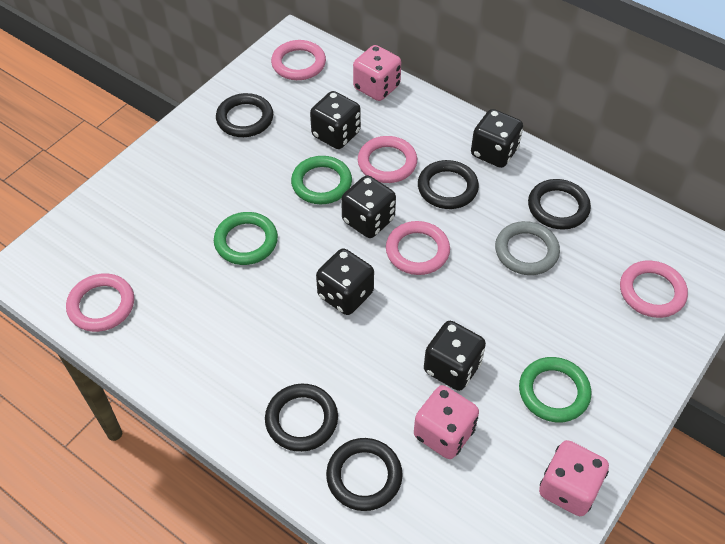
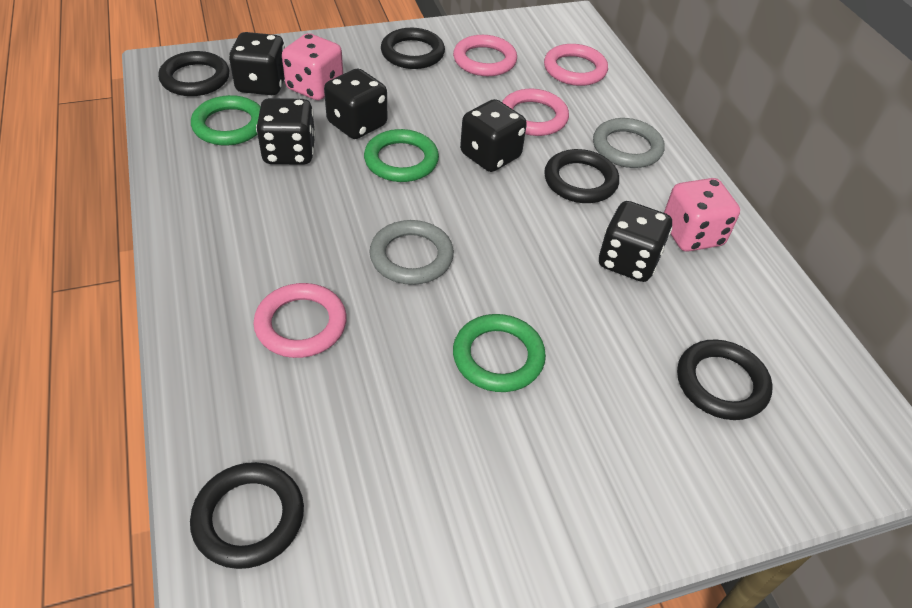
grey ring: [495,221,560,275] = 1 -> [369,220,454,285] [593,118,665,168] = 2
pink dice: [353,45,401,101] [414,385,479,459] [539,440,609,516] = 3 -> [282,33,343,100] [664,178,740,252] = 2
pink ring: [66,273,134,332] [271,40,326,80] [358,136,417,183] [386,221,450,275] [620,261,688,318] = 5 -> [253,283,347,358] [453,35,517,76] [502,89,569,136] [544,44,608,86] = 4

